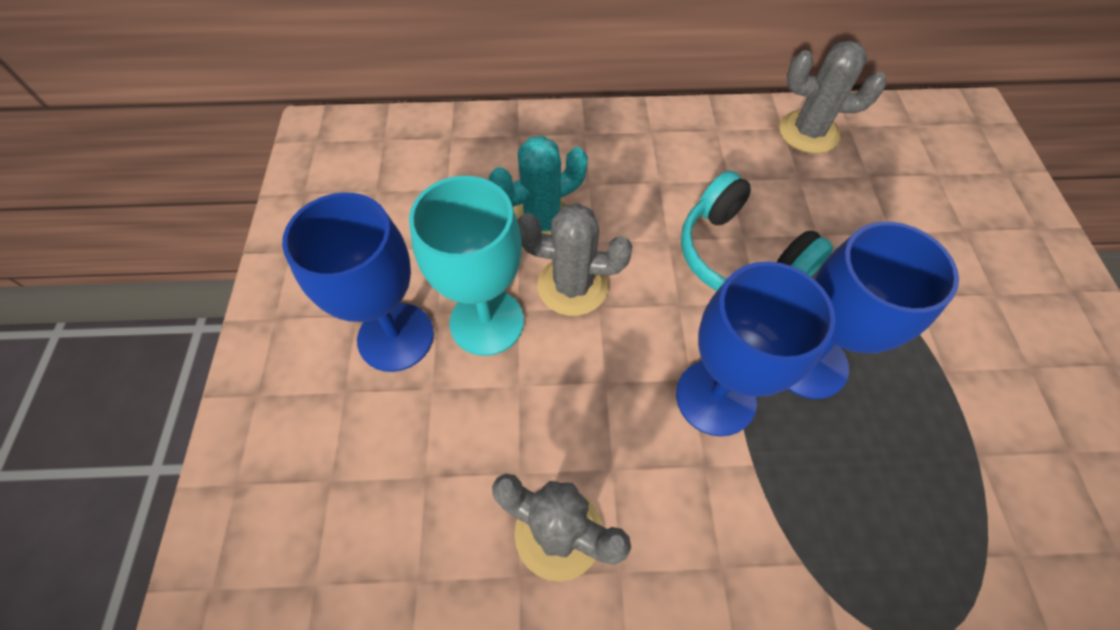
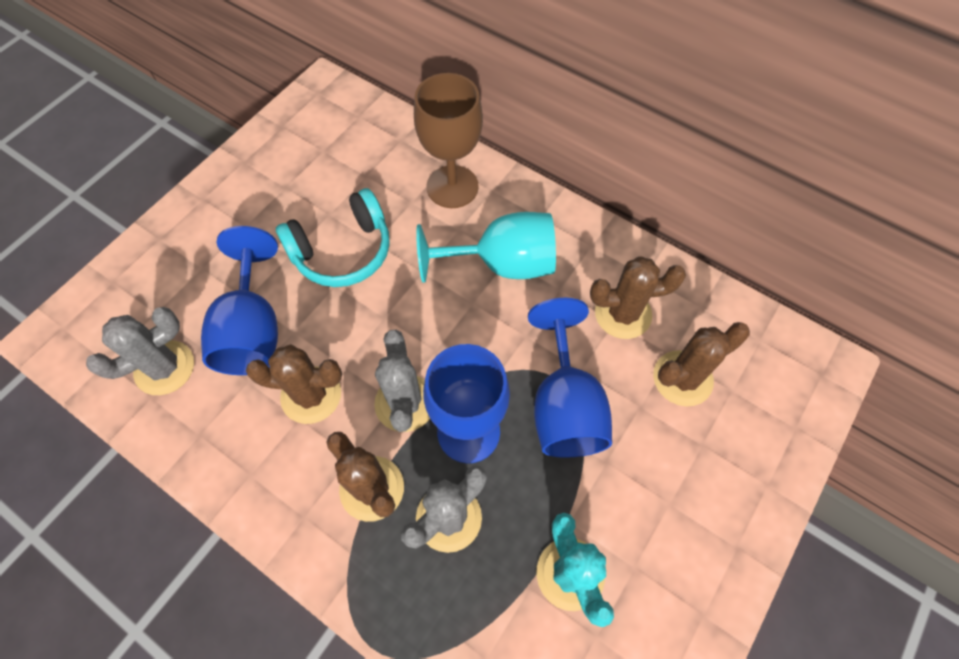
brown cactus: none = 0 -> [246,344,342,424] [326,432,404,522] [590,256,686,339] [653,322,750,407] = 4
brown goblet: none = 0 -> [414,73,483,208] = 1

